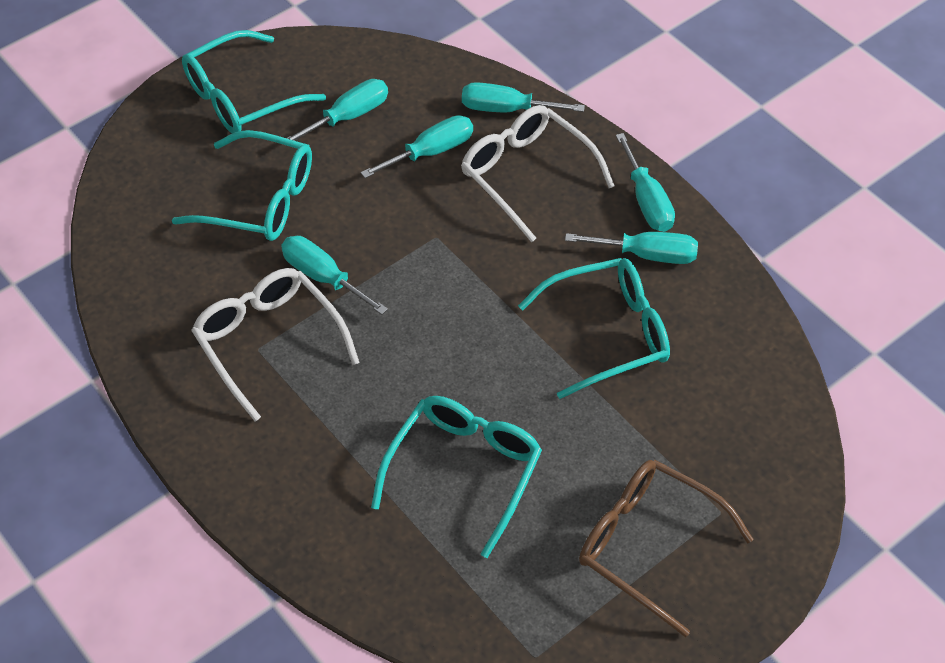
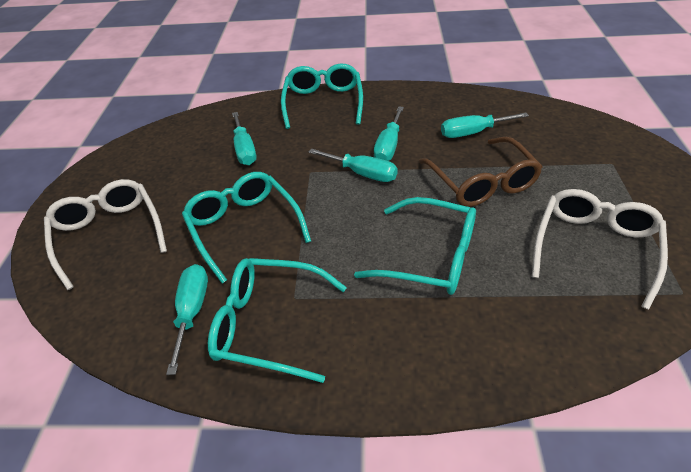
turquoise screwdriver: [281,236,388,315] [285,79,388,147] [361,115,473,178] [462,82,585,113] [565,232,698,264] [616,133,675,232] = 6 -> [166,264,208,375] [232,112,257,165] [308,149,398,182] [374,106,404,161] [441,113,529,138] = 5

